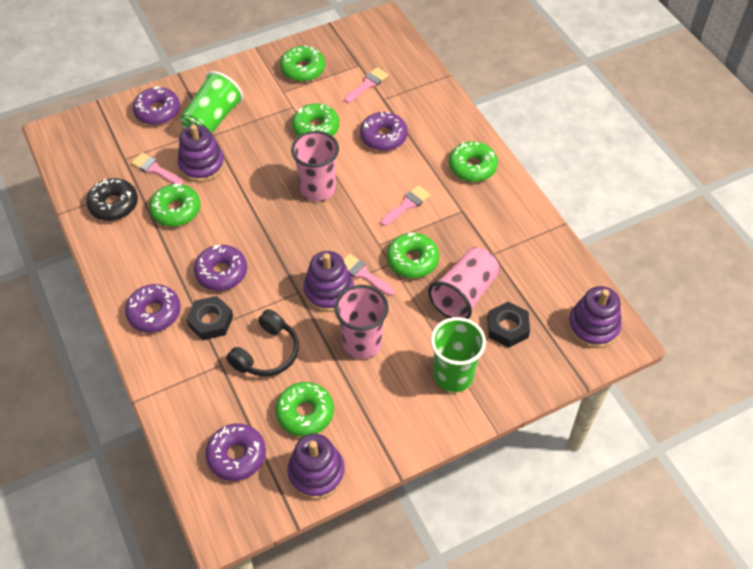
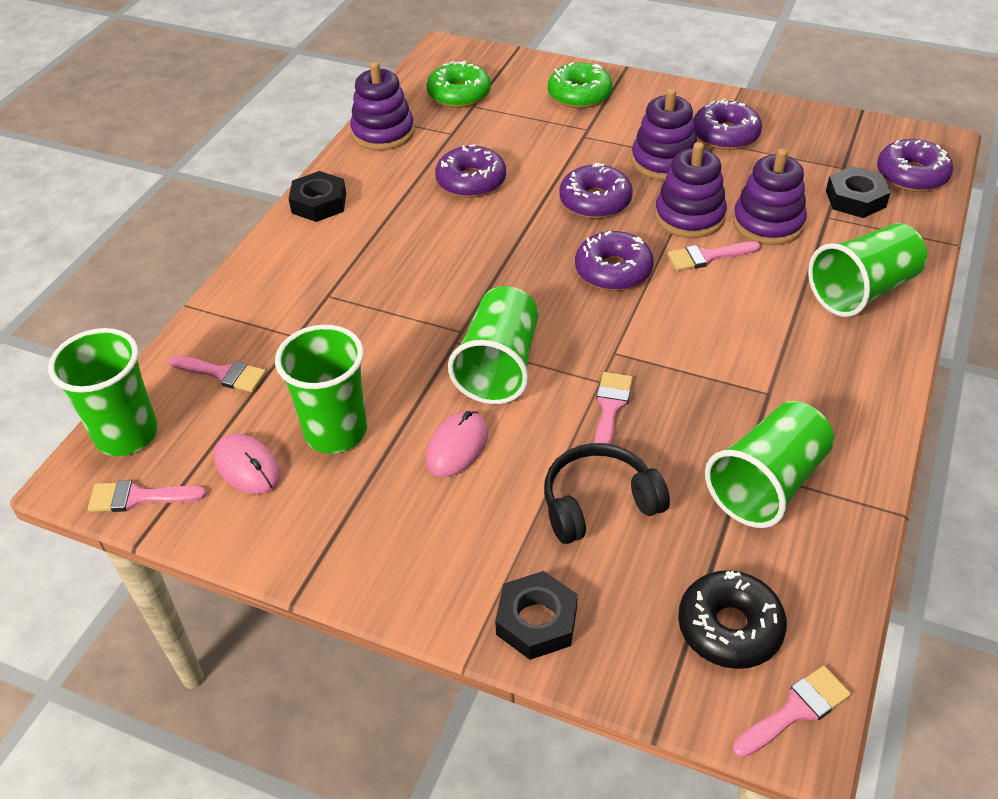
black nut: [186,296,233,340] [487,302,530,348] = 2 -> [289,171,346,222] [495,571,578,660] [826,166,891,218] = 3
green cup: [180,71,243,134] [431,317,486,392] = 2 -> [48,328,158,456] [275,325,367,454] [448,286,538,404] [705,401,834,528] [808,223,927,317] = 5
green donut: [149,183,201,227] [275,382,334,437] [280,46,325,82] [292,103,339,136] [387,233,439,278] [449,141,498,182] = 6 -> [427,61,491,108] [548,62,613,108] = 2
pink brush: [131,153,183,184] [343,254,394,296] [344,67,388,103] [381,185,431,226] = 4 -> [88,480,206,512] [168,355,266,392] [594,372,633,457] [668,241,761,271] [733,666,851,758] = 5
pink cup: [291,131,339,202] [334,285,389,359] [428,247,500,319] = 3 -> none = 0
pink mouse: none = 0 -> [214,434,281,494] [426,411,488,477] = 2

